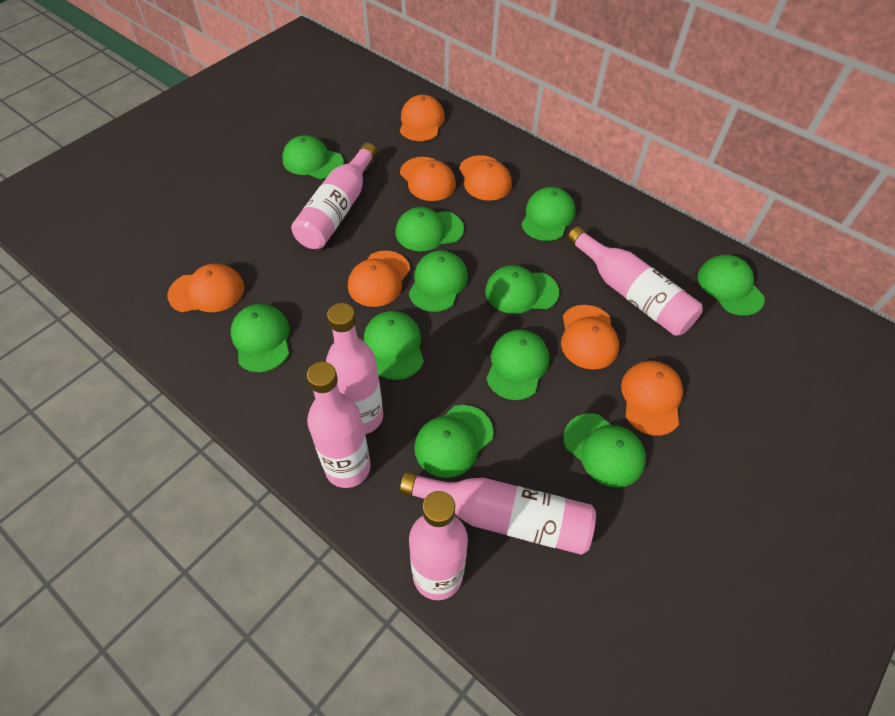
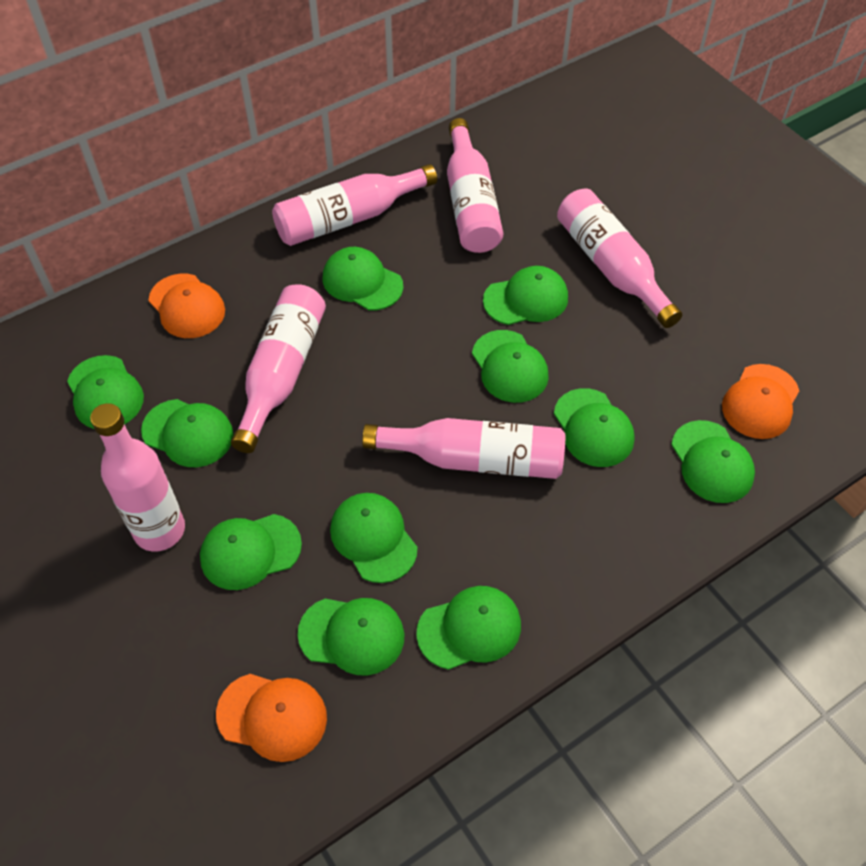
orange cap: [167,264,245,312] [348,251,410,307] [400,95,445,141] [400,157,456,201] [459,155,512,201] [561,305,619,370] [621,361,683,436] = 7 -> [148,274,225,338] [216,674,327,762] [722,364,799,439] = 3

